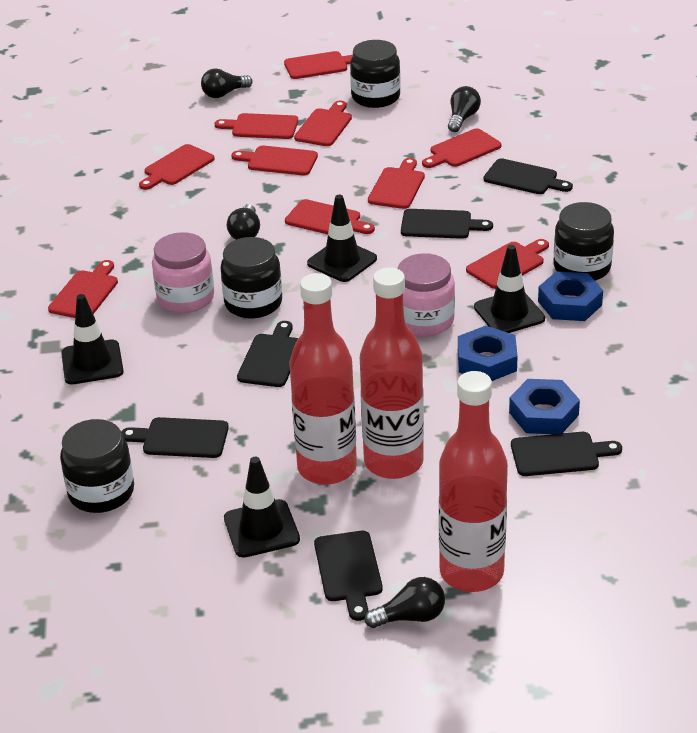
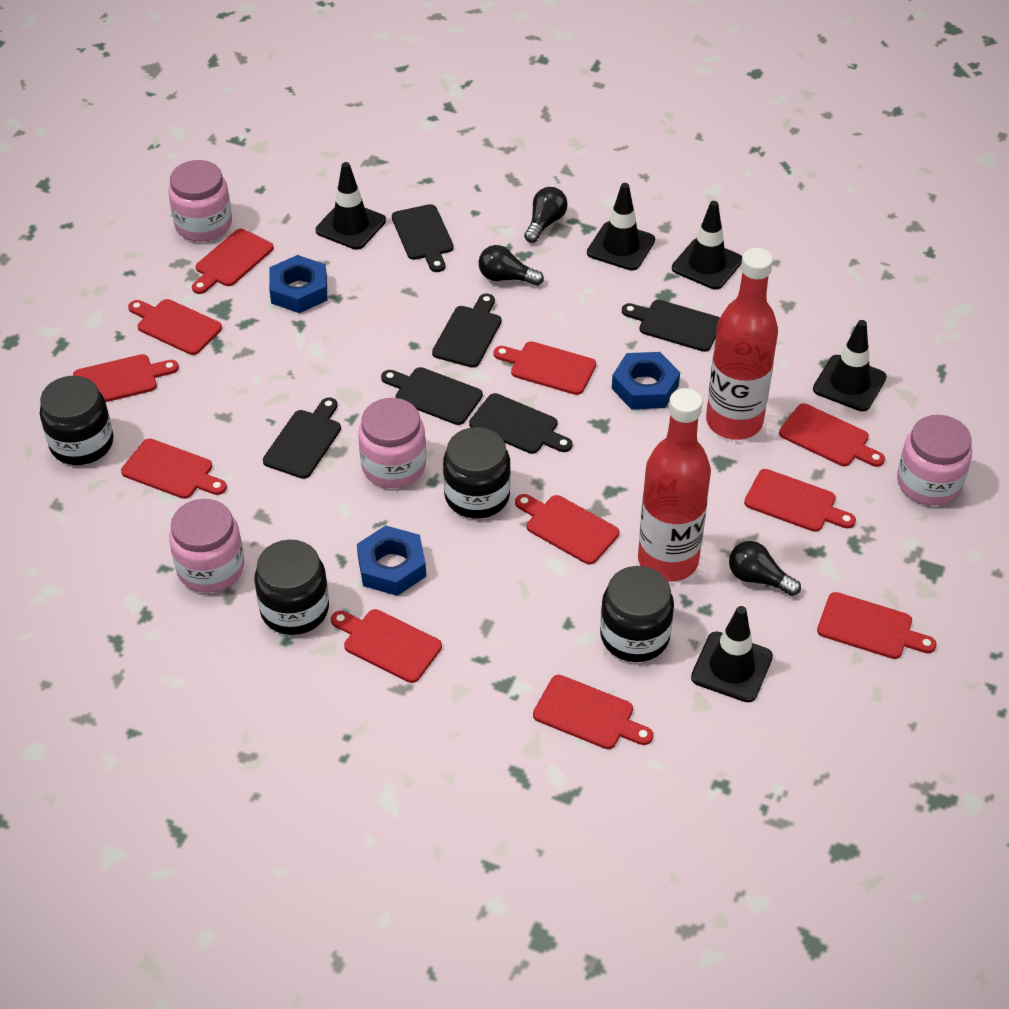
black light bulb: [201,68,253,98] [227,204,260,240] [365,577,445,628] [448,86,481,132] = 4 -> [479,245,544,286] [524,187,568,243] [729,541,801,596] = 3
black traffic cone: [61,294,124,384] [224,457,300,558] [307,195,377,282] [474,245,545,333] = 4 -> [316,162,386,250] [587,183,655,271] [672,201,742,290] [691,606,773,702] [813,320,887,411] = 5
pink jar: [152,232,214,313] [398,253,455,337] = 2 -> [169,160,232,242] [169,499,244,593] [358,398,426,488] [897,415,972,506] = 4
red bottle: [289,273,357,485] [360,267,424,479] [439,371,508,592] = 3 -> [638,388,711,582] [706,248,778,440] = 2
red cutting board: [48,260,118,318] [139,144,215,190] [215,113,298,139] [231,145,318,175] [284,51,353,79] [285,199,375,234] [294,101,352,146] [368,158,425,209] [422,129,502,168] [466,239,549,289] = 10 -> [73,354,179,402] [121,439,227,499] [128,299,222,355] [192,229,274,294] [331,609,442,683] [494,341,596,395] [515,494,619,565] [533,675,653,749] [744,469,856,532] [779,403,885,467] [817,592,937,659] = 11

